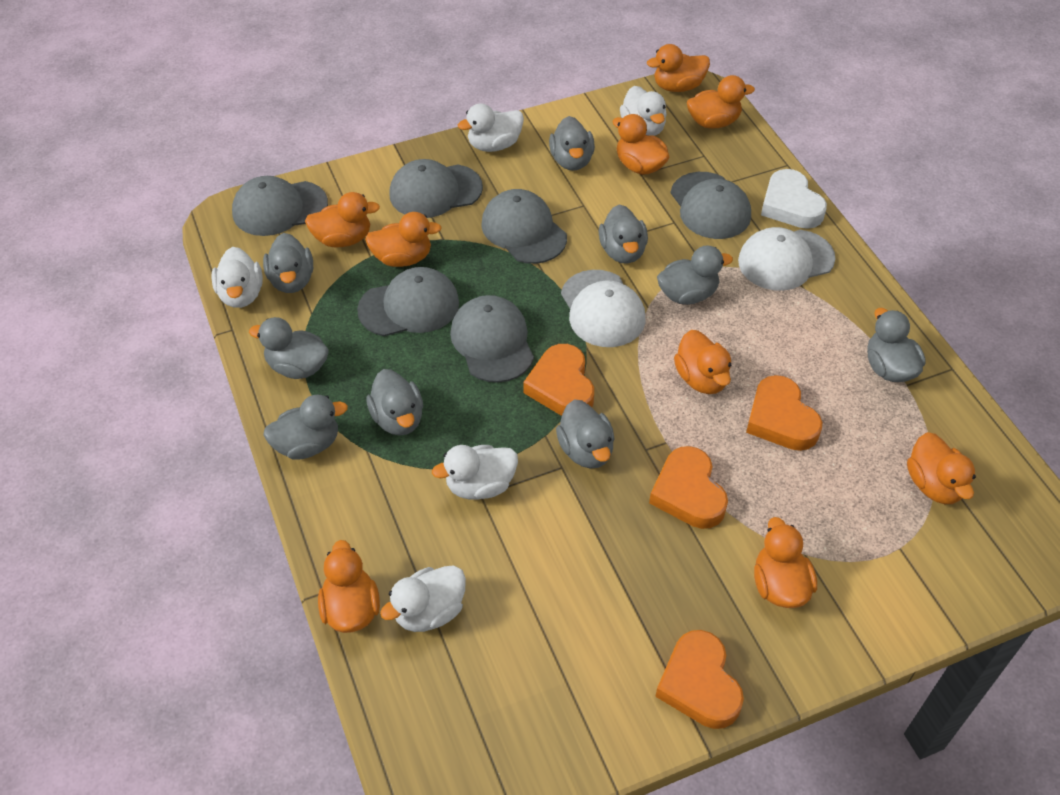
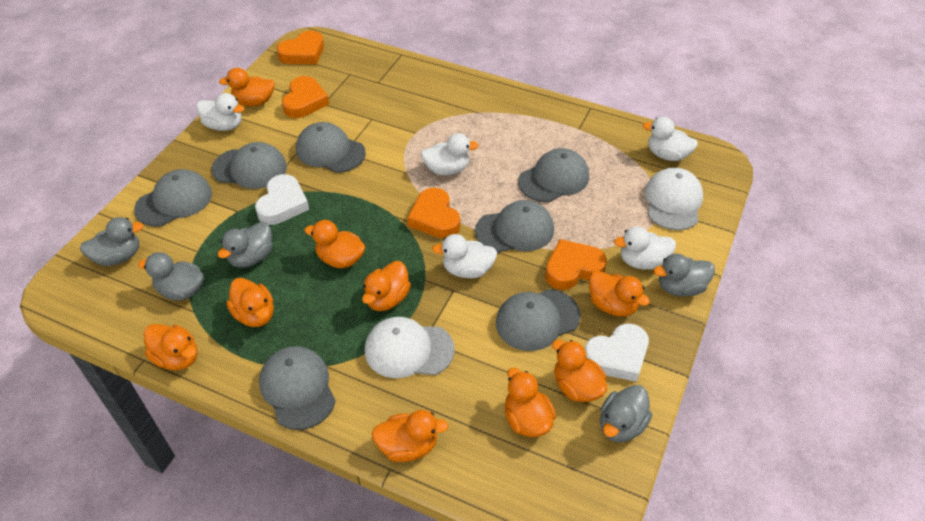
grey cap: [232,176,328,236] [357,267,459,336] [389,159,483,218] [450,295,534,383] [481,189,567,264] [671,172,751,239] = 6 -> [134,169,212,227] [211,142,287,189] [259,346,336,430] [296,122,366,173] [475,200,554,253] [496,289,581,351] [518,148,589,202] = 7
grey duck: [249,317,329,379] [263,233,313,293] [263,395,348,459] [366,369,423,436] [549,116,595,171] [556,400,615,469] [599,204,648,264] [657,245,733,305] [867,308,925,382] = 9 -> [80,217,143,266] [138,252,204,301] [218,222,273,267] [600,385,652,442] [654,254,715,296] = 5
white heart: [761,169,827,229] = 1 -> [255,174,309,225] [584,323,649,382] = 2

